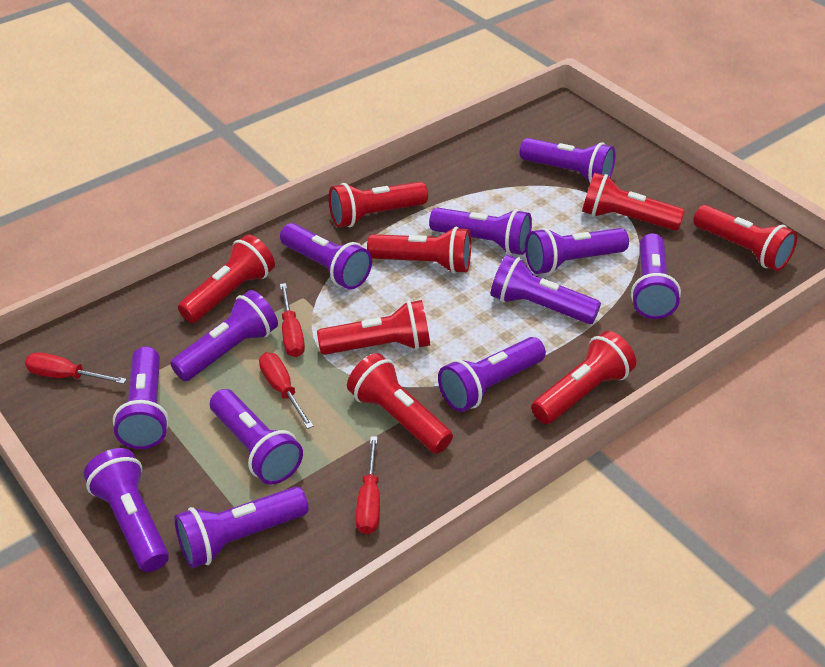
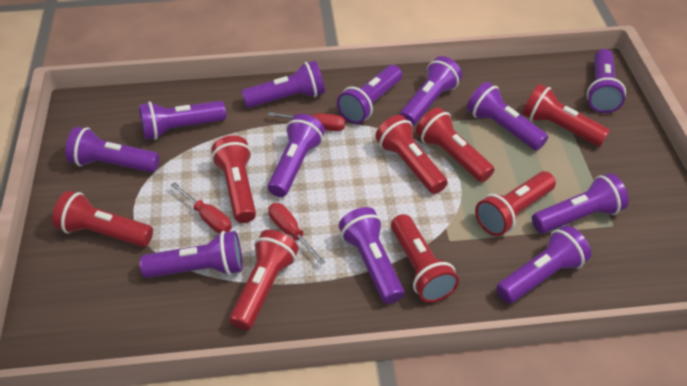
red screwdriver: [25,352,127,384] [259,353,314,429] [280,283,305,357] [356,436,380,534] = 4 -> [171,182,232,234] [268,112,345,131] [268,203,326,265] = 3

